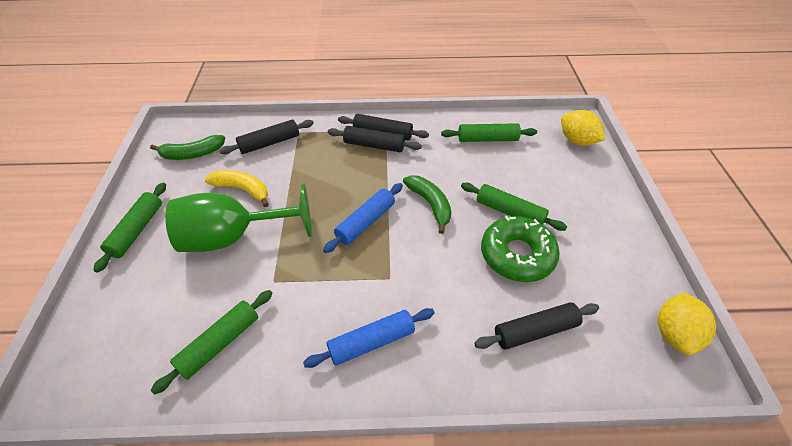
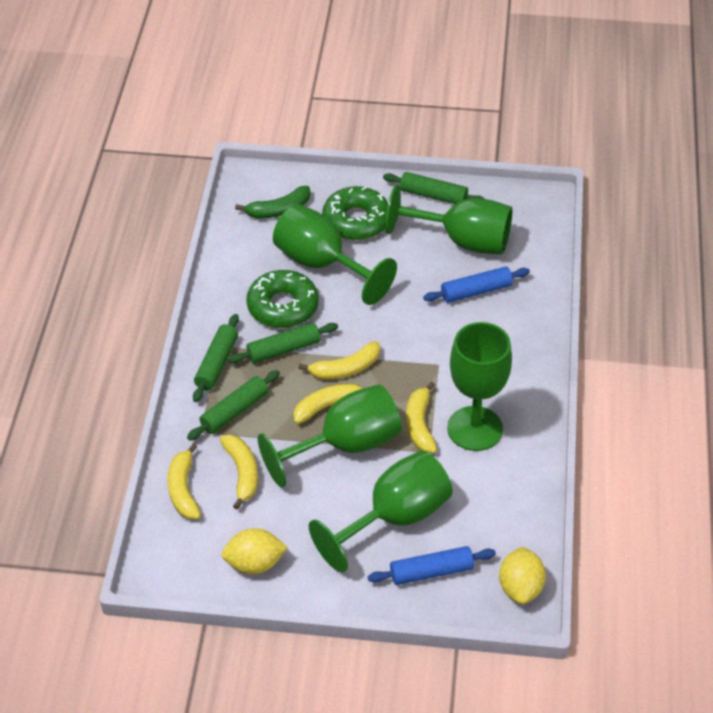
black rolling pin: [219,120,314,154] [328,126,422,152] [338,114,429,140] [474,302,599,350] = 4 -> none = 0
green banana: [150,135,225,160] [403,175,452,234] = 2 -> [235,186,311,218] = 1
green donut: [481,216,560,282] = 1 -> [246,270,319,328] [322,186,388,240] = 2
green goblet: [165,183,312,252] = 1 -> [258,384,402,487] [273,204,397,305] [309,450,453,572] [385,184,512,254] [447,322,512,451] = 5
yellow banana: [204,170,269,207] = 1 -> [167,443,201,519] [220,434,258,510] [293,383,363,424] [298,341,380,380] [406,381,437,453] = 5

